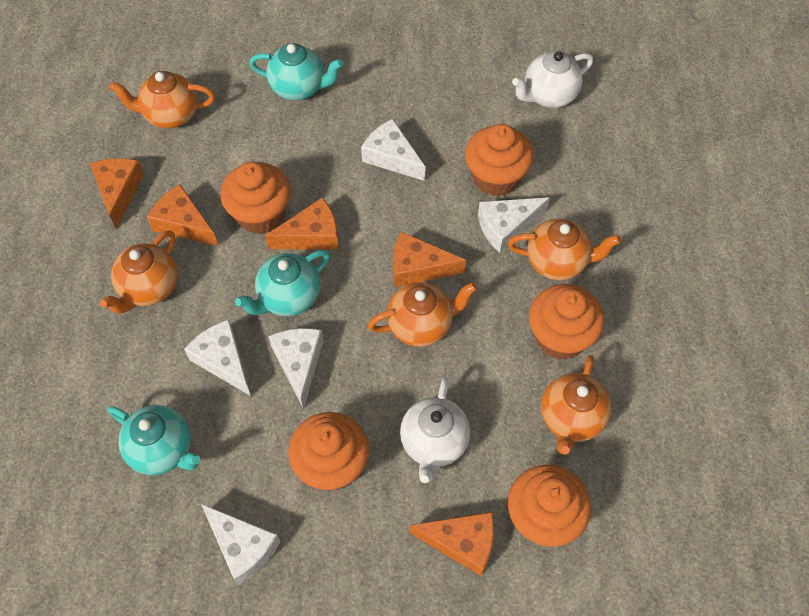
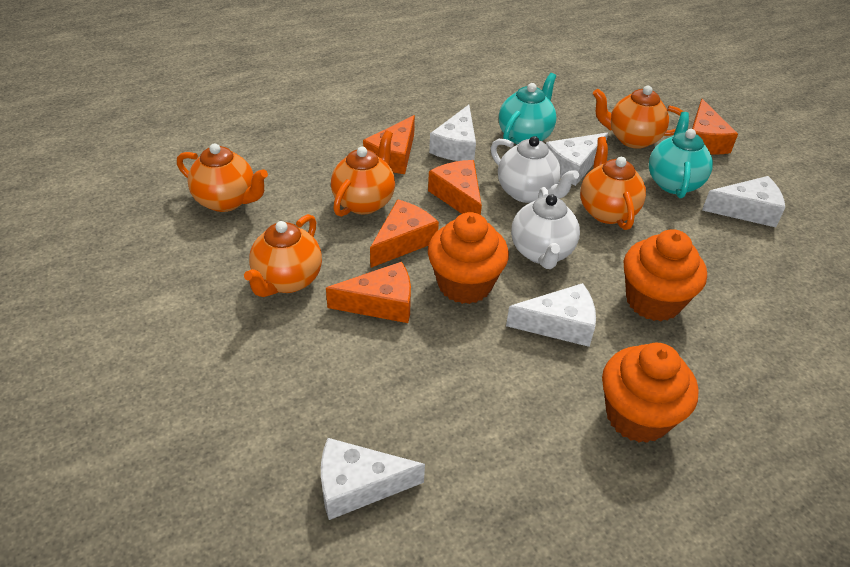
orange cupcake: [220,162,291,234] [288,412,369,491] [465,124,533,197] [508,465,591,547] [529,284,604,359] = 5 -> [428,212,509,304] [602,343,698,443] [624,229,707,321] = 3
turquoise teapot: [108,405,200,475] [235,250,330,316] [249,43,343,100] = 3 -> [499,73,557,145] [649,112,713,198] = 2

